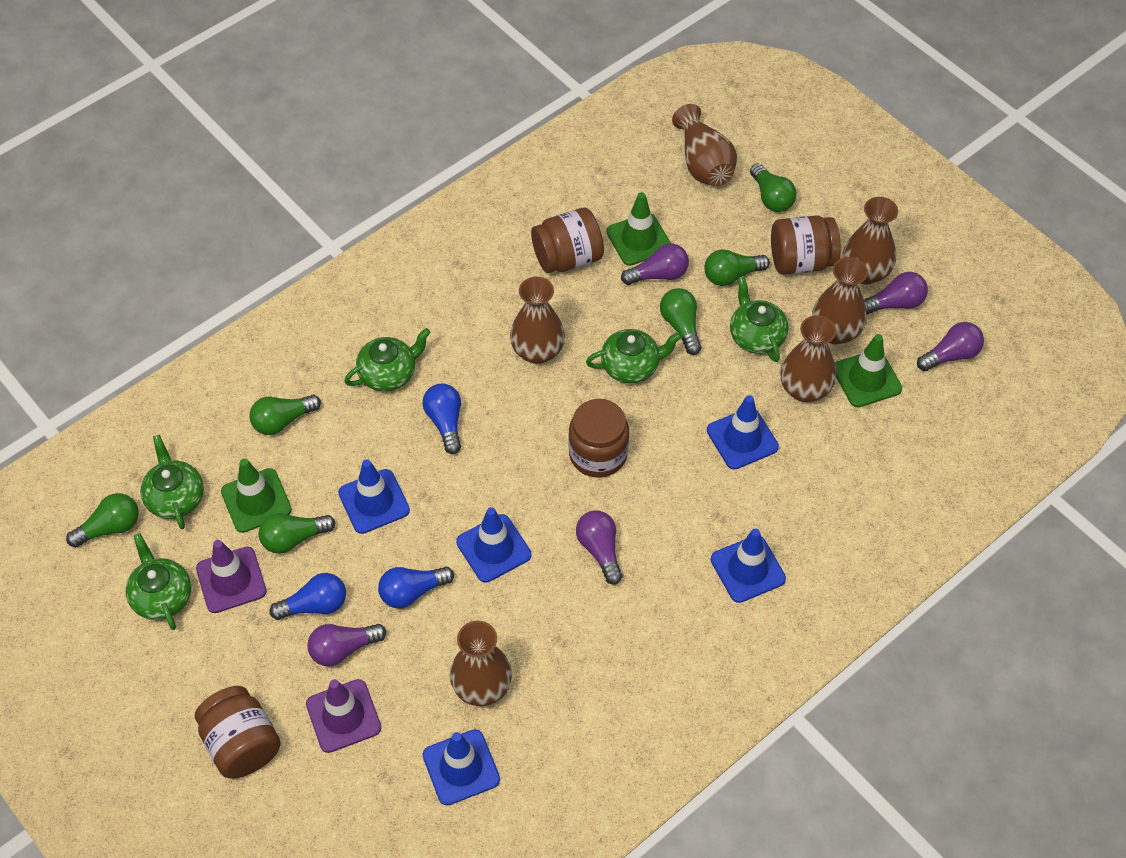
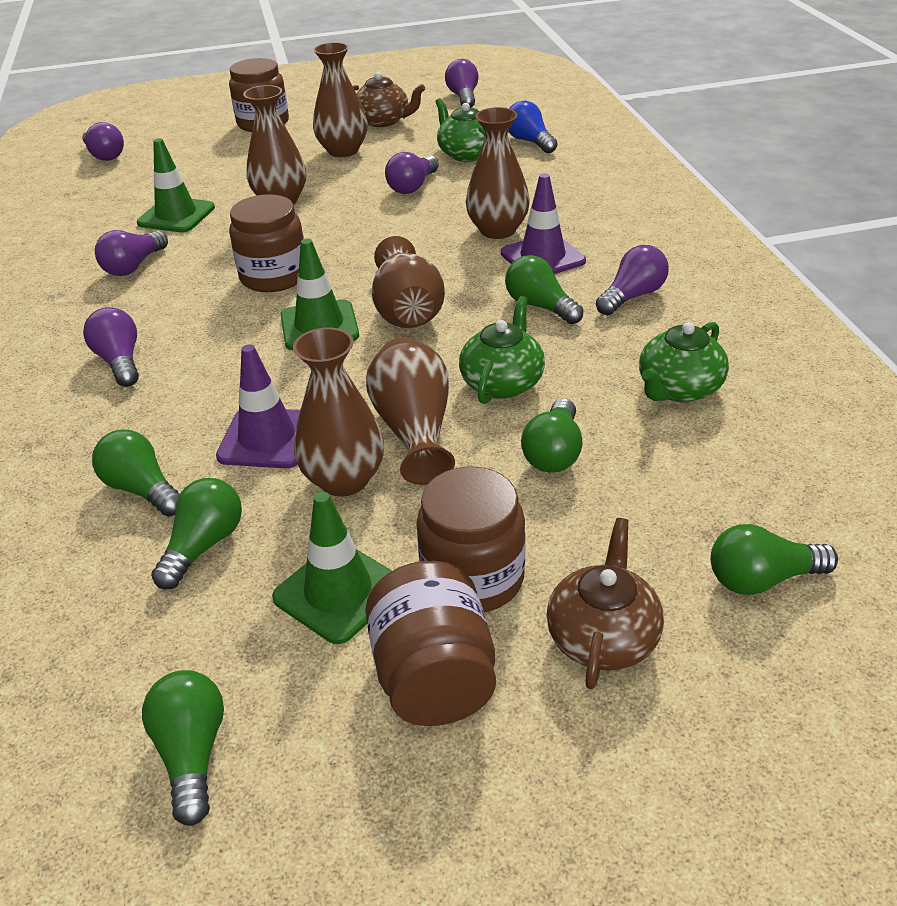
blue light bulb: [270,573,346,620] [378,567,454,608] [422,384,461,454] = 3 -> [508,101,557,153] = 1
blue traffic cone: [338,459,410,534] [423,729,500,806] [456,507,532,583] [707,395,779,469] [711,529,786,603] = 5 -> none = 0
brown teapot: none = 0 -> [353,72,425,127] [546,518,664,689] = 2
green teapot: [126,533,191,630] [140,435,204,529] [344,328,431,391] [586,329,682,383] [730,276,789,362] = 5 -> [435,98,486,162] [459,296,545,404] [639,322,729,402] = 3
purple light bulb: [307,624,386,666] [576,511,622,584] [621,244,689,285] [864,272,928,315] [917,322,984,371] = 5 -> [82,122,124,161] [83,307,139,387] [95,230,168,276] [385,152,439,194] [445,59,479,107] [596,245,669,315] = 6

